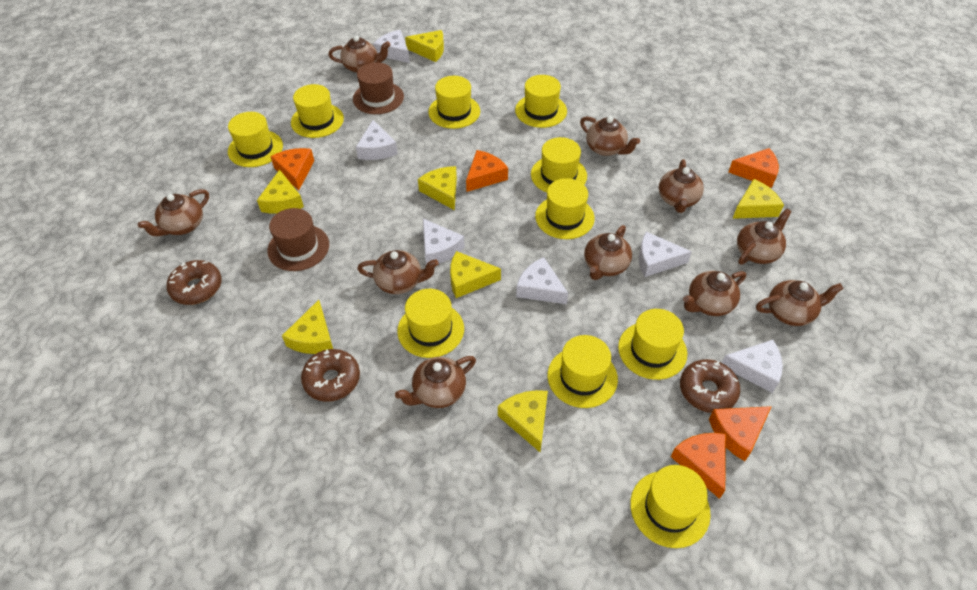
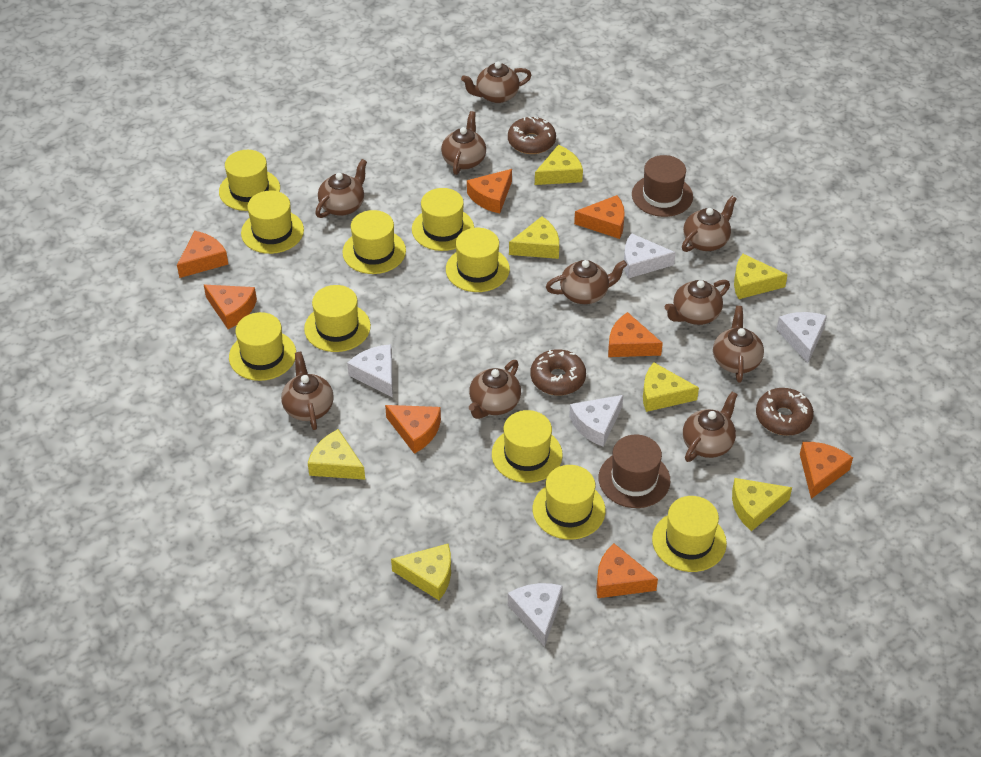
orange cheese: [270,148,314,191] [466,150,508,192] [671,433,726,499] [709,406,772,461] [729,148,779,188] = 5 -> [177,231,228,278] [204,285,257,329] [385,405,441,454] [467,169,512,213] [574,195,625,239] [596,543,658,598] [608,312,663,357] [800,442,853,499] = 8
white cheese: [356,120,398,160] [373,30,410,63] [423,218,465,264] [516,257,568,304] [639,232,692,277] [722,340,783,393] = 6 -> [347,344,393,397] [508,583,563,647] [569,395,623,447] [624,233,676,279] [776,312,827,363] = 5

